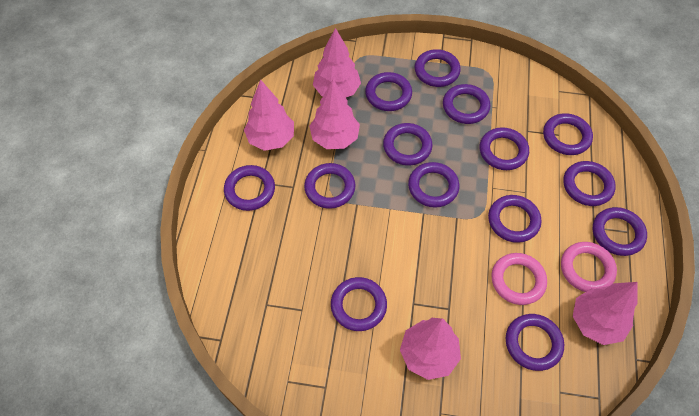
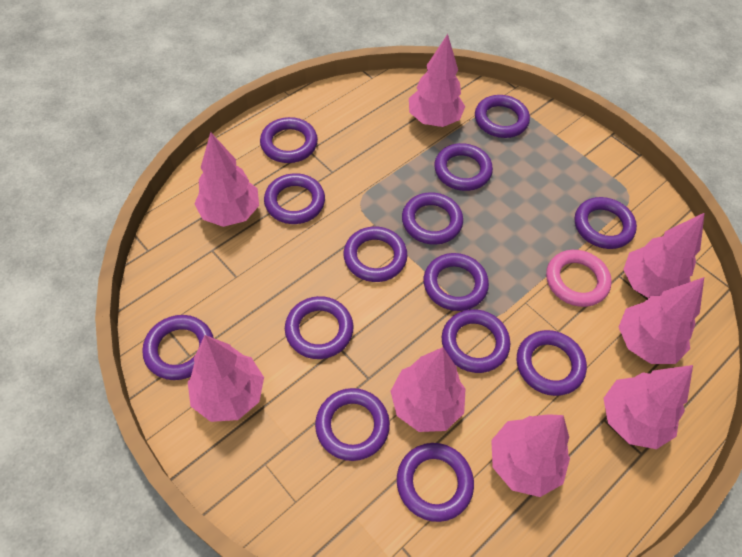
pink ring: [491,253,547,305] [561,242,617,292] = 2 -> [546,250,611,307] = 1
pink tree: [244,79,294,151] [309,79,360,149] [313,28,361,97] [400,318,461,380] [573,282,638,345] = 5 -> [188,335,264,422] [194,132,259,227] [391,347,466,432] [409,34,465,127] [491,414,570,497] [603,365,693,449] [619,277,704,364] [623,213,704,298] = 8

